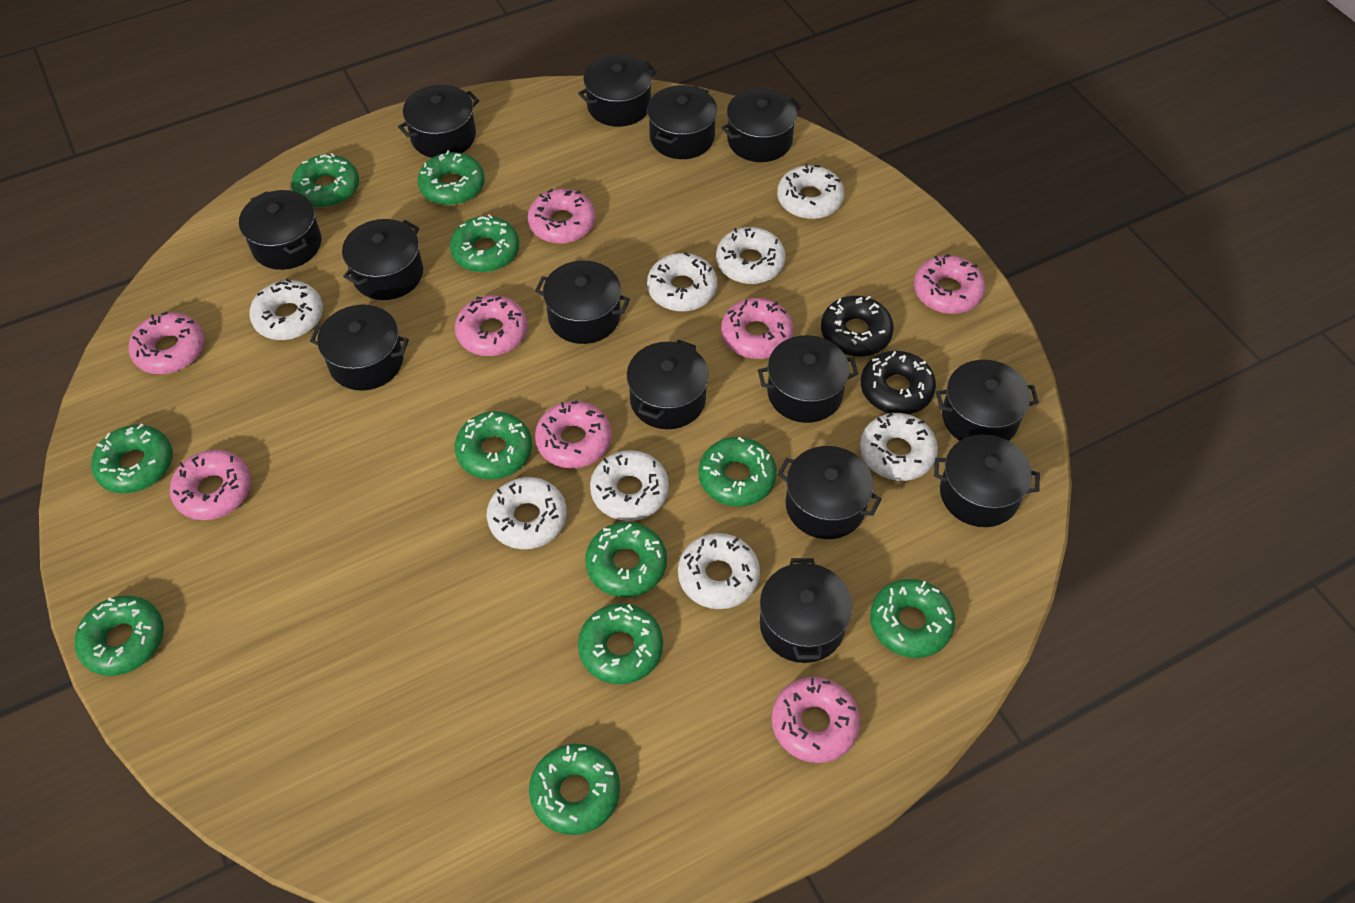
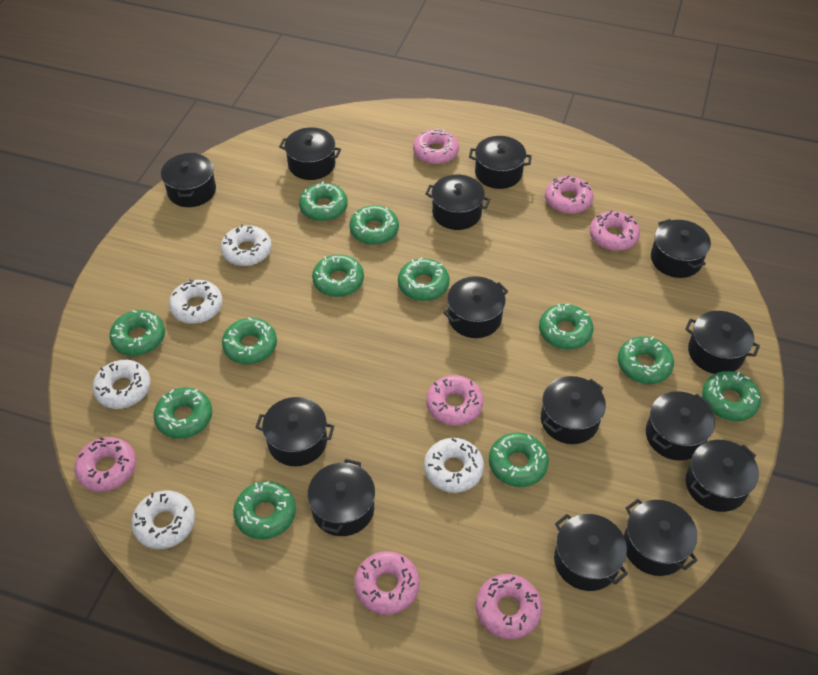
black donut: [821,296,894,357] [861,351,936,414] = 2 -> none = 0
green donut: [75,596,164,676] [91,423,173,493] [291,153,359,208] [418,150,484,205] [450,214,519,272] [455,411,532,479] [529,744,620,835] [578,603,663,684] [585,522,667,597] [699,437,777,507] [870,579,955,658] = 11 -> [110,310,165,356] [153,387,212,439] [222,318,277,364] [233,481,296,539] [299,181,348,221] [312,254,364,297] [349,205,399,245] [398,258,450,301] [489,432,549,487] [539,304,593,350] [618,336,674,384] [702,371,761,421] = 12
pink donut: [128,311,205,374] [170,450,251,520] [455,295,528,356] [528,189,596,244] [535,401,612,468] [721,298,793,359] [772,677,860,763] [914,254,985,314] = 8 -> [74,437,136,492] [354,551,419,615] [413,128,459,165] [426,375,483,426] [476,574,542,639] [545,175,594,214] [590,211,640,251] = 7
white donut: [249,278,323,340] [487,477,567,549] [590,450,669,521] [647,252,717,311] [678,533,760,609] [716,227,786,284] [777,164,844,219] [860,413,938,481] = 8 -> [92,360,151,409] [131,491,195,549] [169,279,223,324] [221,224,272,266] [424,438,484,493] = 5

